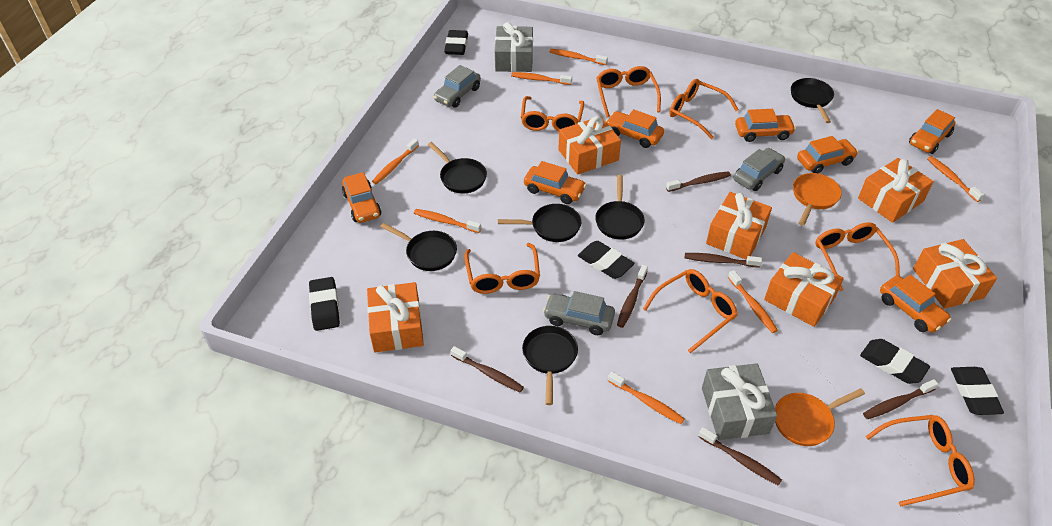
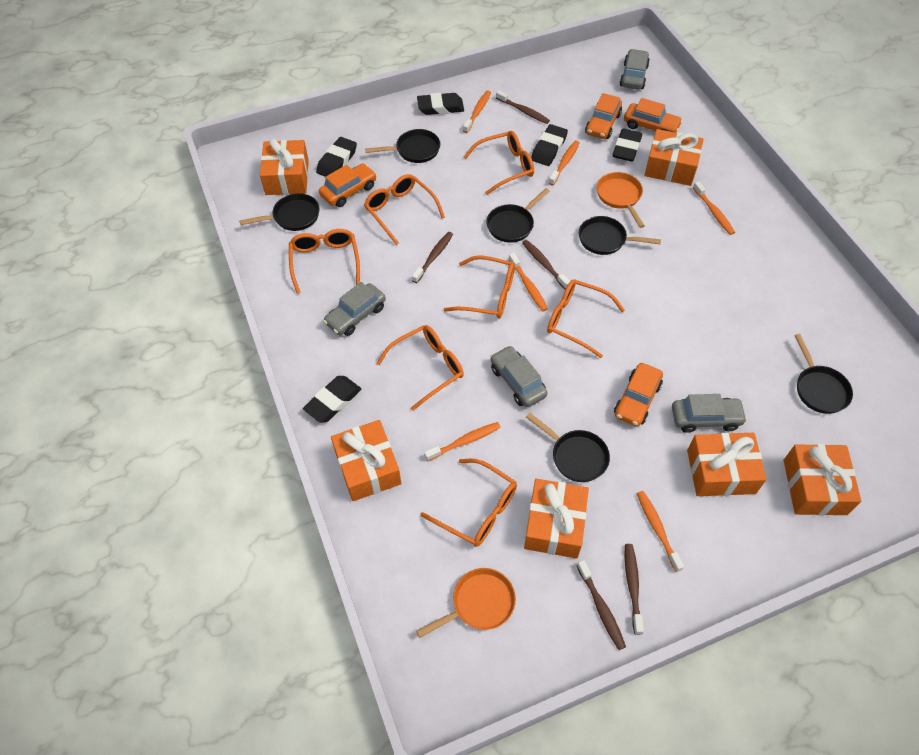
brown toothbrush: [451,346,524,392] [617,265,648,328] [666,171,731,192] [685,253,762,268] [698,427,782,486] [863,379,938,419] = 6 -> [412,232,453,283] [496,90,550,124] [522,240,570,290] [577,560,626,650] [625,544,644,634] = 5
grey car: [433,65,481,108] [543,291,615,335] [733,148,785,191] = 3 -> [323,282,386,336] [491,345,548,407] [620,49,650,90] [672,394,747,433] = 4
grey gift: [495,22,533,72] [702,363,777,440] = 2 -> none = 0
orange car: [342,172,381,223] [524,161,586,204] [606,109,664,148] [735,109,796,142] [797,136,858,173] [880,275,951,333] [909,109,956,154] = 7 -> [319,163,377,207] [585,93,622,139] [614,363,663,426] [624,98,683,133] = 4
orange toothbrush: [372,138,419,184] [414,209,481,233] [511,72,572,85] [550,49,608,65] [608,372,684,424] [728,270,778,333] [927,156,984,202] = 7 -> [424,422,501,461] [463,91,491,133] [509,253,548,312] [549,140,580,186] [637,491,684,572] [693,181,735,235] = 6

